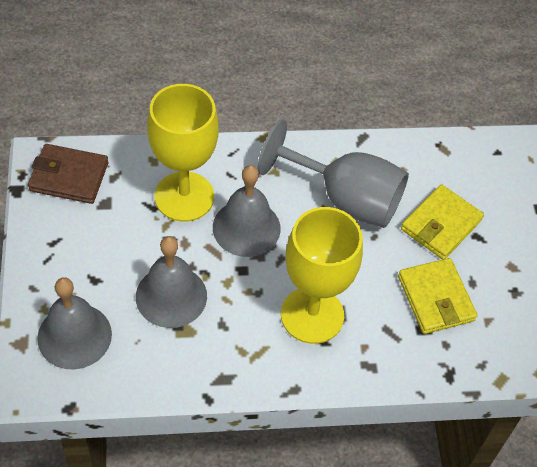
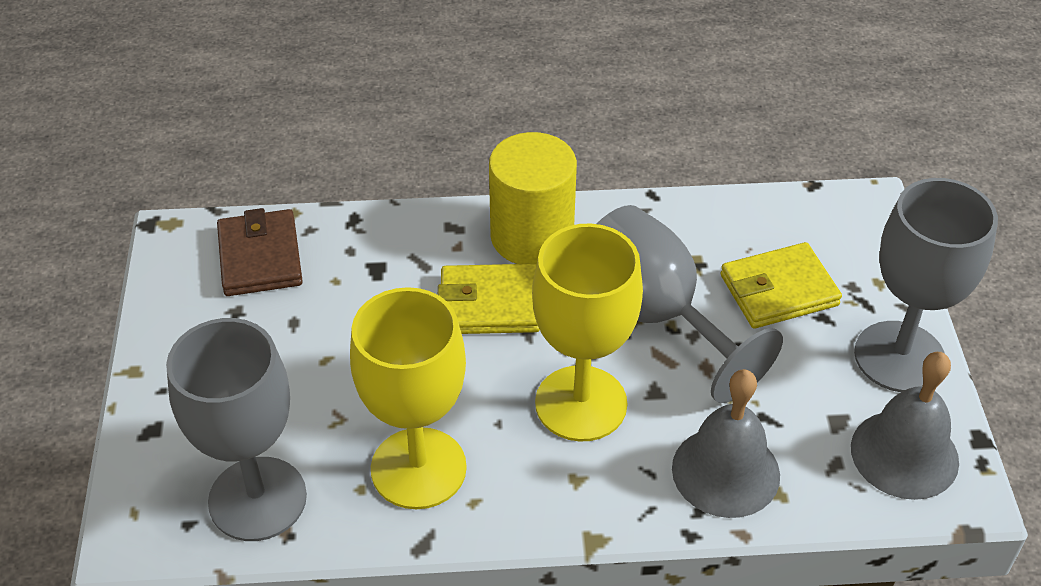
grey bell: [37,277,112,369] [136,236,207,328] [213,165,281,257] = 3 -> [672,369,780,518] [851,352,959,500] = 2
grey goblet: [257,119,409,228] = 1 -> [166,318,307,541] [597,205,783,403] [854,178,998,392] = 3
yellow cylinder: none = 0 -> [489,132,577,265] = 1

